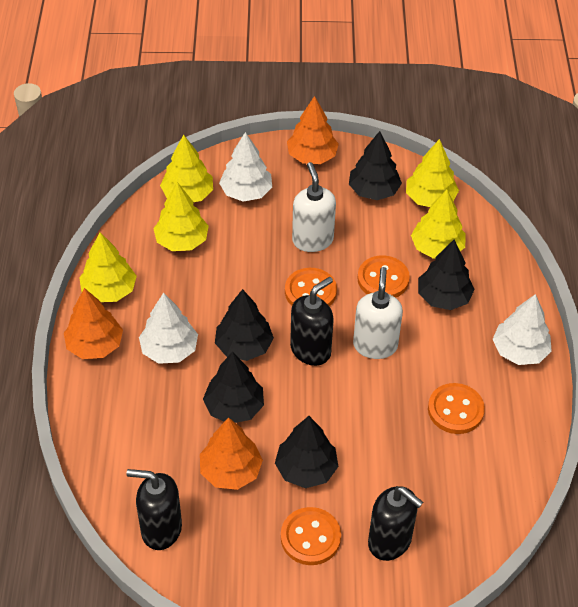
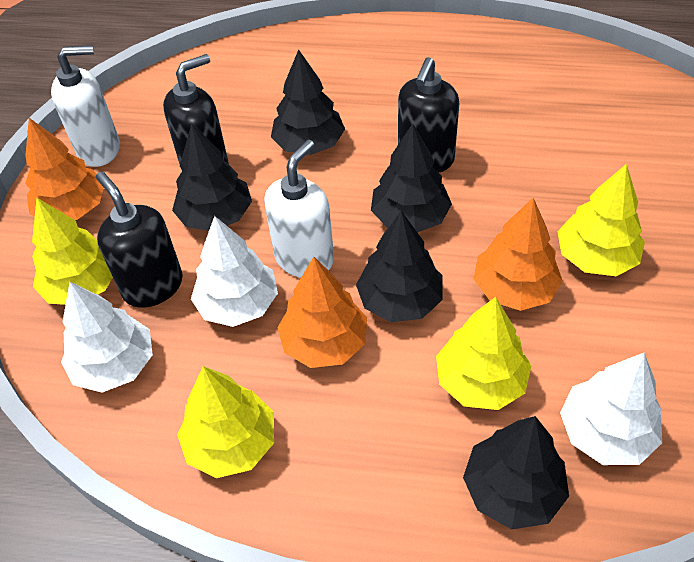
orange button: [281,507,341,565] [285,268,337,307] [358,255,410,298] [428,383,485,434] = 4 -> none = 0
yellow tree: [79,232,137,302] [153,182,209,251] [160,134,213,202] [406,139,459,207] [411,189,466,259] = 5 -> [32,198,113,305] [177,366,274,478] [436,297,532,410] [557,164,645,276] = 4

